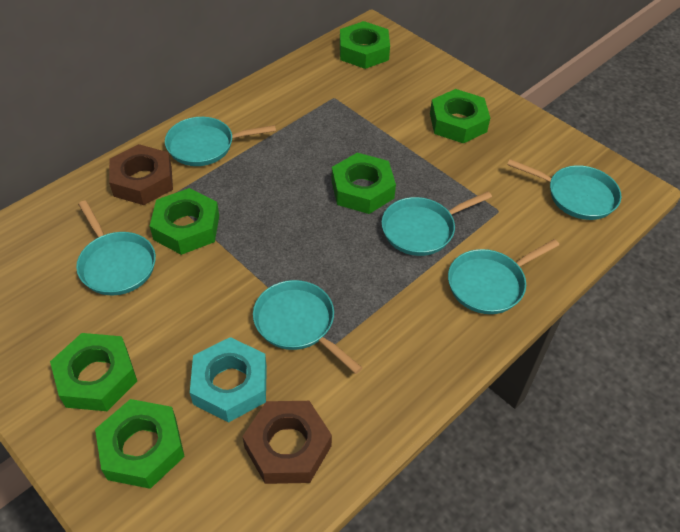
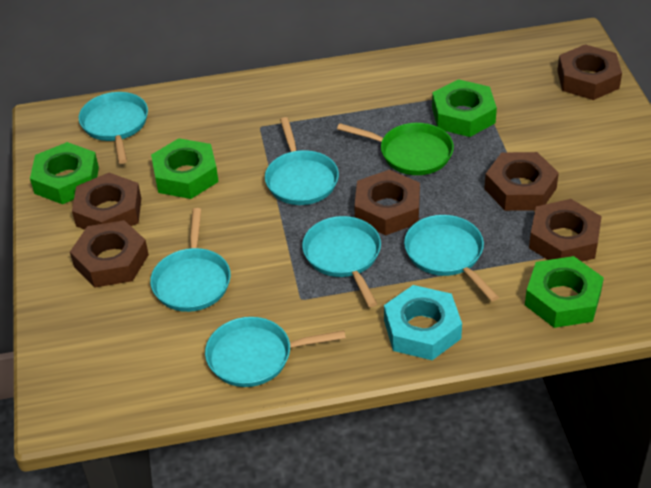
brown nut: [109,144,173,205] [242,401,332,484] = 2 -> [70,220,149,288] [72,173,141,230] [354,169,420,236] [484,152,559,211] [529,199,602,262] [557,44,622,100] = 6
green nut: [50,333,137,411] [95,399,185,489] [150,188,219,255] [332,153,396,214] [340,21,390,69] [430,89,490,144] = 6 -> [30,142,99,204] [151,138,219,199] [432,79,497,137] [525,256,604,328] = 4
green pan: none = 0 -> [337,123,454,175] = 1

